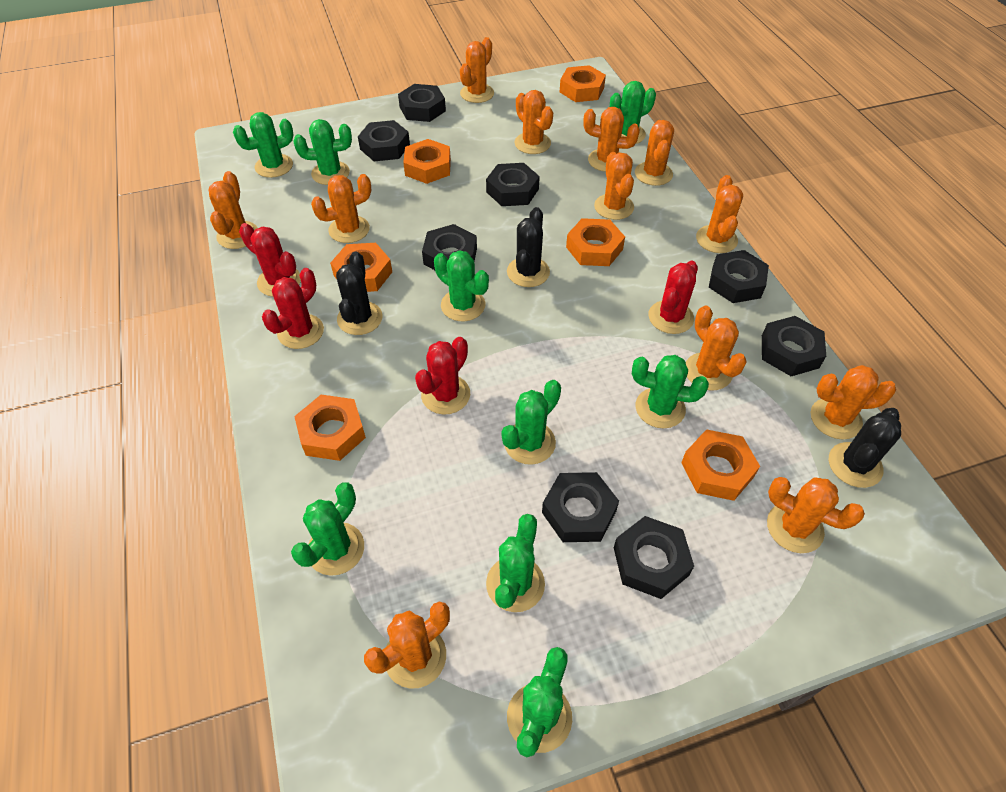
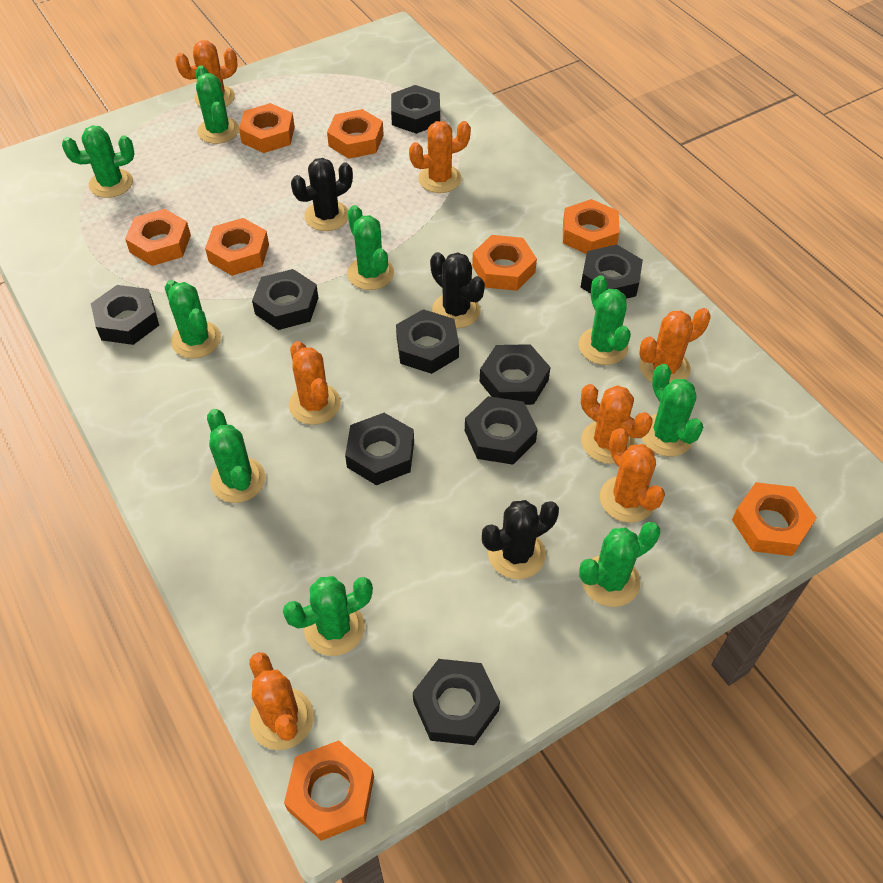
black nut: [358,120,410,161] [398,84,446,122] [422,224,477,270] [486,163,540,206] [542,472,619,542] [614,516,694,599] [709,250,769,303] [762,316,826,376] = 8 -> [91,285,159,345] [252,269,318,330] [345,413,414,485] [391,85,440,134] [396,309,459,374] [413,659,500,745] [465,396,538,465] [479,344,550,405] [581,245,643,299] = 9
orange cactus: [208,171,258,249] [311,174,371,243] [364,602,450,689] [460,37,494,103] [515,90,553,154] [583,107,640,172] [594,152,634,220] [635,120,674,186] [686,306,747,391] [696,175,743,253] [767,477,865,553] [811,365,896,439] = 12 -> [175,40,238,107] [249,652,314,750] [289,341,341,425] [409,121,471,193] [581,384,652,464] [600,428,665,523] [639,308,710,384] = 7
orange nut: [294,395,366,461] [330,243,392,292] [403,139,451,184] [560,65,606,102] [566,218,625,266] [681,429,760,501] = 6 -> [125,209,191,266] [205,218,269,276] [239,103,295,153] [284,740,374,841] [327,109,384,159] [472,235,537,291] [563,199,619,254] [732,482,817,556] = 8
red cactus: [239,223,301,297] [262,268,324,349] [415,337,470,415] [648,261,698,334] = 4 -> none = 0

